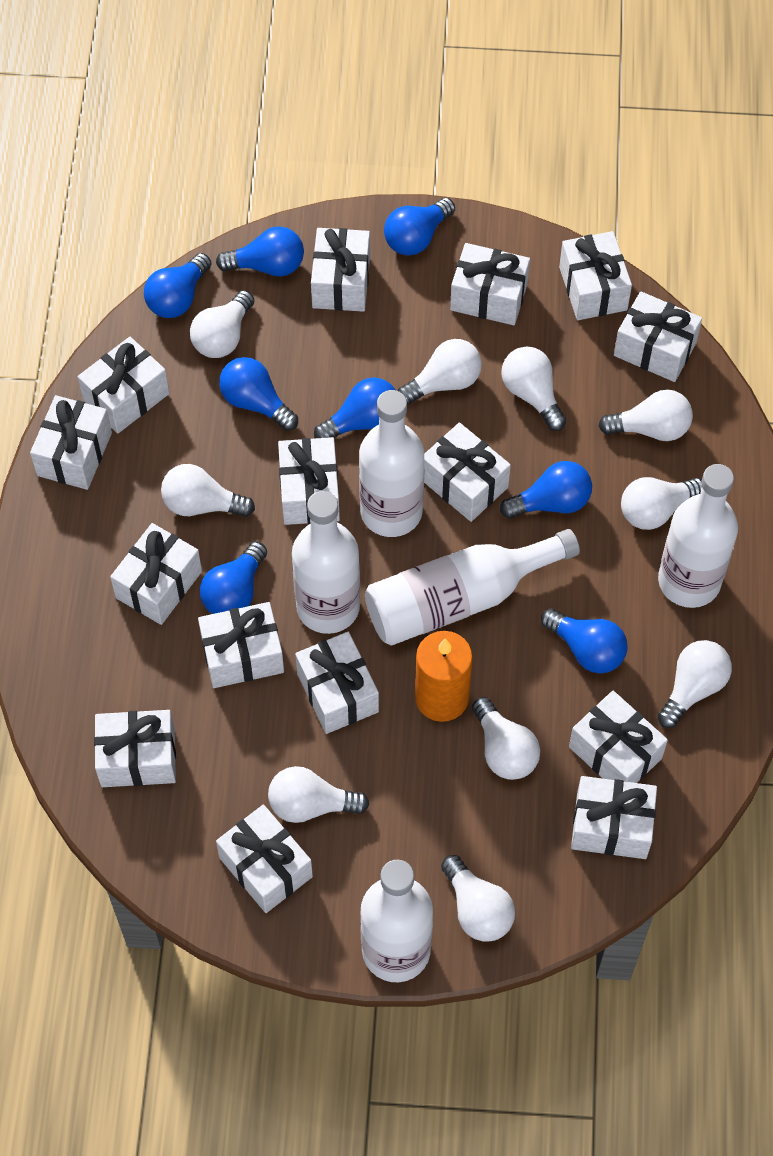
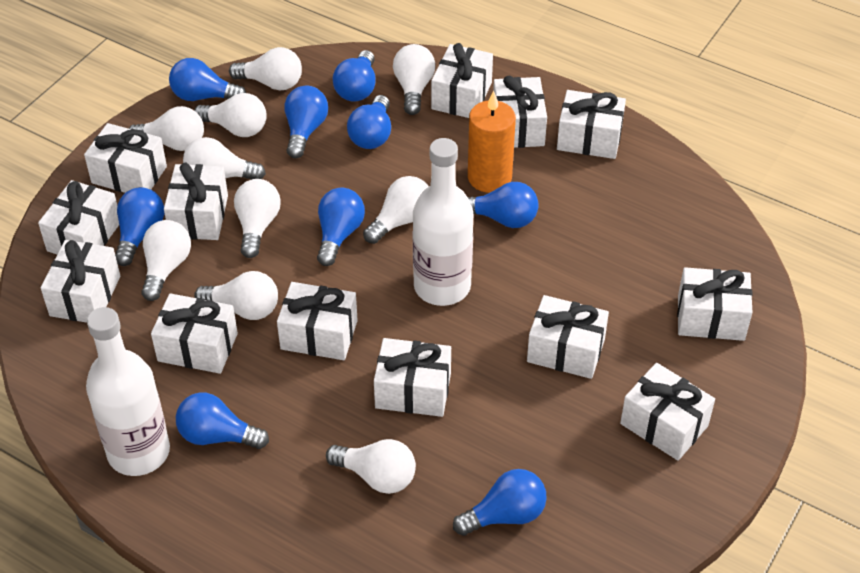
blue light bulb: [144,253,211,318] [200,541,267,614] [216,226,304,277] [219,357,298,431] [314,378,395,439] [384,198,455,256] [500,461,592,519] [541,608,628,674] = 8 -> [115,187,165,266] [169,58,246,101] [176,393,269,449] [284,85,328,158] [317,188,365,266] [333,50,376,102] [347,95,391,149] [453,469,547,536] [468,182,539,228] = 9
white bottle: [292,491,360,634] [359,390,424,537] [360,860,433,982] [365,529,580,646] [658,464,738,608] = 5 -> [86,307,170,476] [413,138,473,306] = 2
white gift: [30,395,112,490] [78,337,169,434] [94,710,176,787] [110,523,202,625] [198,602,284,688] [216,805,313,913] [278,437,340,525] [295,632,379,734] [311,228,370,312] [424,423,511,522] [450,243,530,325] [559,231,632,320] [569,691,668,783] [571,776,657,859] [614,291,702,382] = 15 -> [38,180,119,254] [41,240,120,323] [84,123,167,193] [151,293,238,374] [164,163,228,240] [277,282,358,360] [374,338,451,417] [431,43,493,118] [493,76,547,148] [527,295,609,379] [557,90,626,159] [620,363,715,461] [677,267,753,341] = 13

